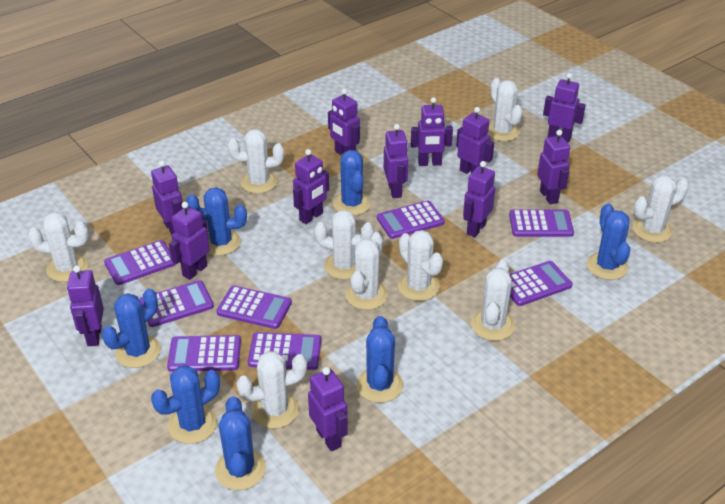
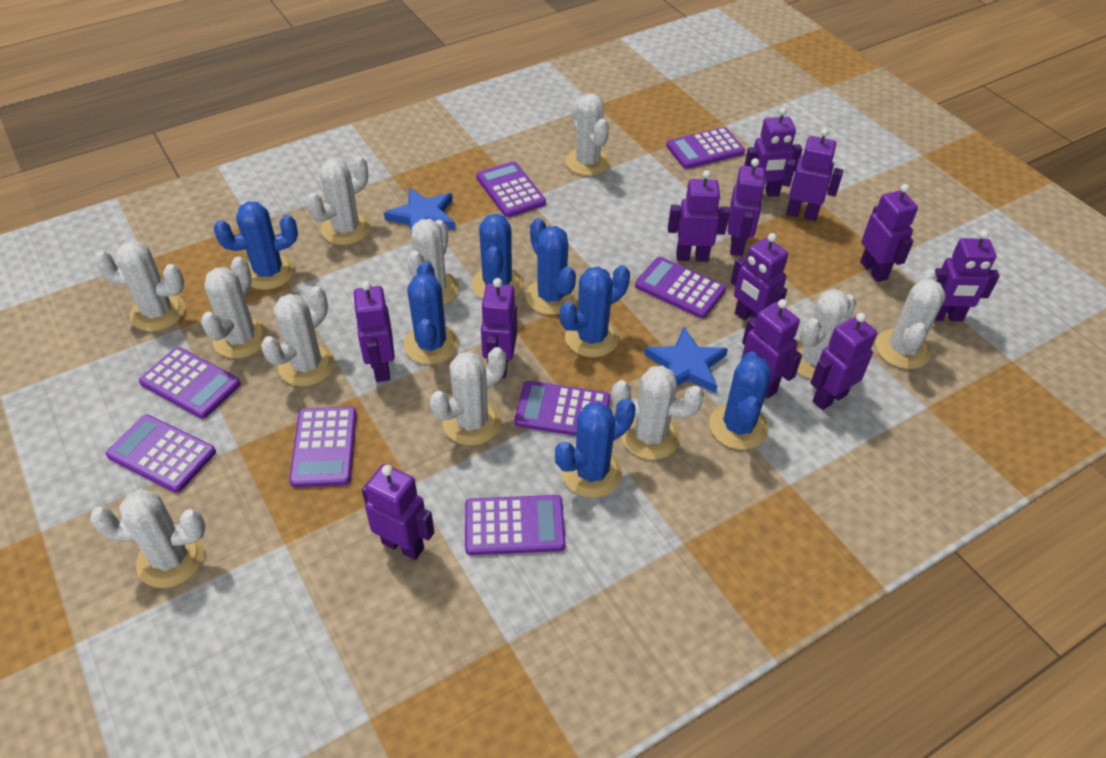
blue star: none = 0 -> [384,188,456,235] [644,327,728,393] = 2
white cactus: [28,212,89,282] [228,129,284,194] [236,351,307,429] [314,210,374,279] [346,232,388,310] [398,230,443,301] [471,260,515,341] [487,78,523,141] [633,175,689,243] = 9 -> [90,489,206,588] [94,241,185,331] [201,256,269,359] [261,286,335,386] [306,156,371,245] [407,219,459,306] [430,347,506,446] [565,94,610,176] [612,366,704,460] [796,289,856,379] [876,268,946,369] = 11

